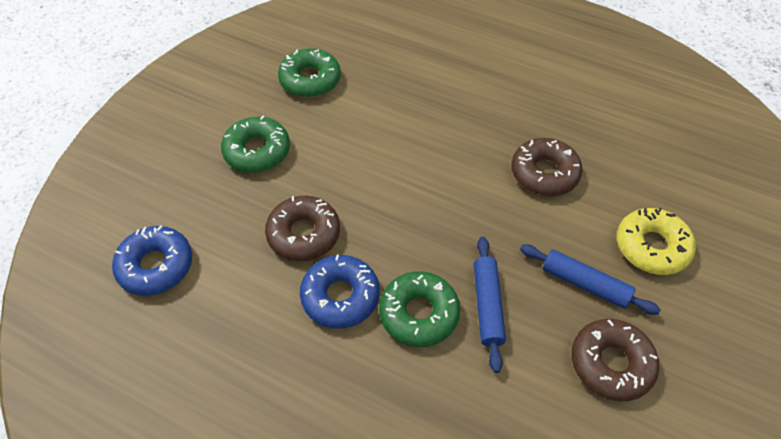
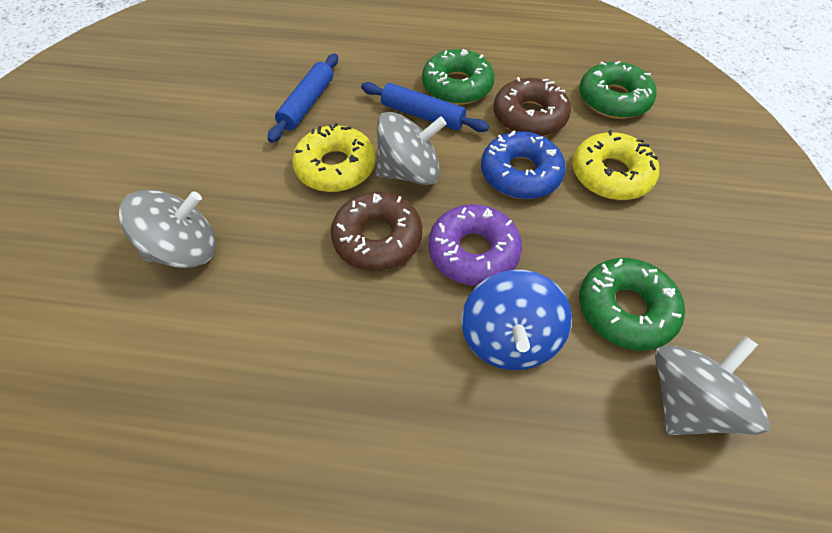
blue donut: [112,225,192,296] [300,255,379,329] = 2 -> [481,131,565,199] = 1
blue spinning top: none = 0 -> [462,270,572,370] = 1
brown donut: [265,196,340,261] [511,138,583,196] [571,319,659,401] = 3 -> [331,192,422,271] [494,77,571,136] = 2
grey spinning top: none = 0 -> [119,190,216,268] [376,112,446,185] [655,336,770,435] = 3
purple donut: none = 0 -> [428,204,522,286] = 1
yellow donut: [617,207,696,275] = 1 -> [292,123,375,192] [572,130,659,200] = 2

